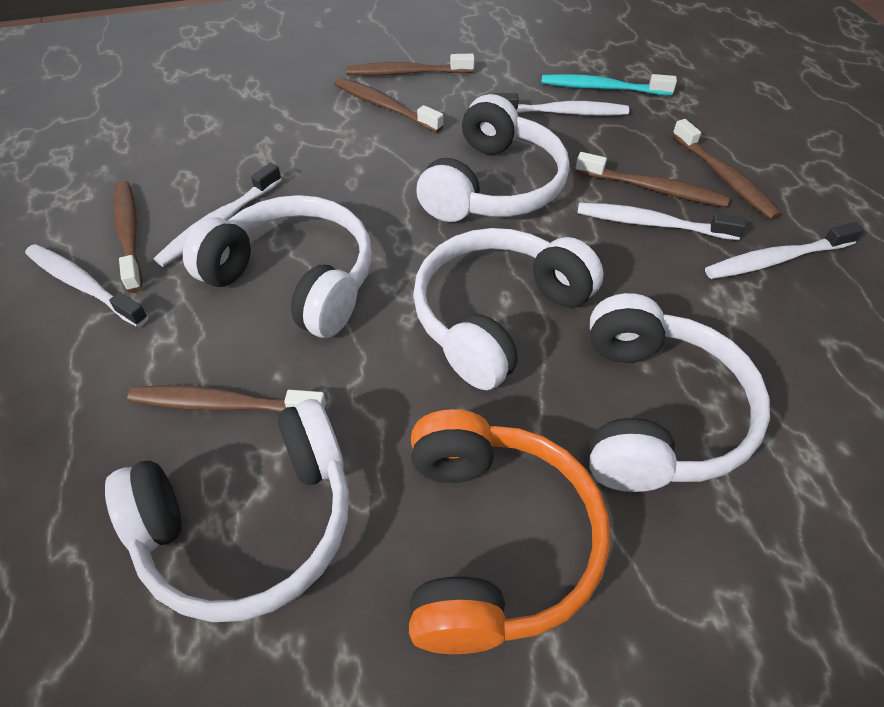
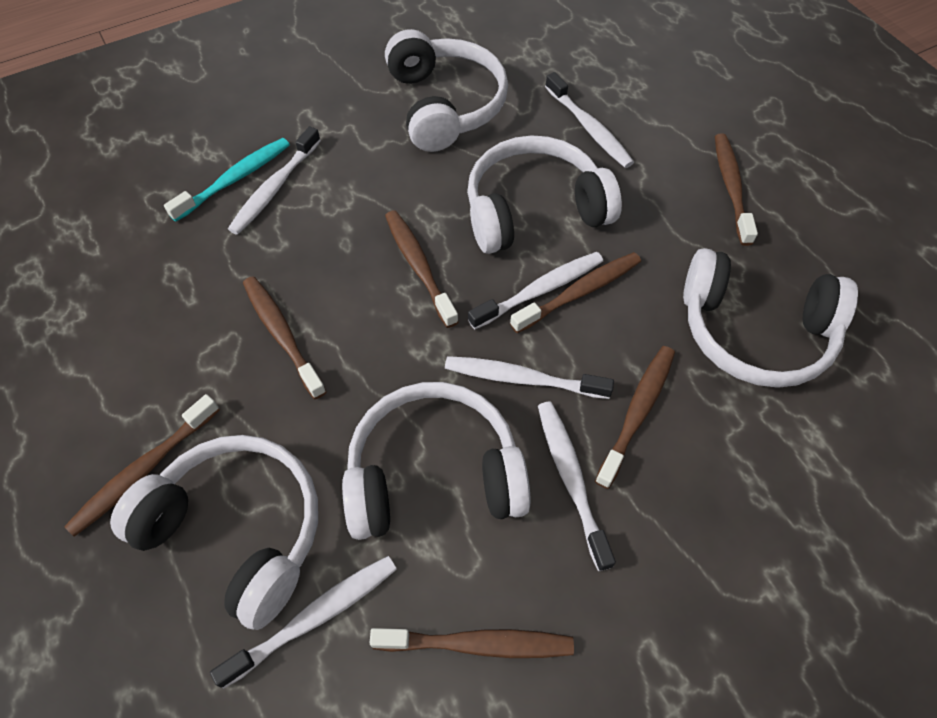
brown toothbrush: [114,181,142,293] [127,385,326,412] [334,78,443,133] [346,53,475,76] [575,152,730,207] [672,119,781,220] = 6 -> [64,394,219,537] [243,276,327,399] [370,628,574,658] [385,210,459,328] [510,252,641,333] [595,346,675,489] [715,133,758,246] = 7
orange headphones: [409,409,610,654] = 1 -> none = 0
white toothbrush: [25,244,148,327] [154,163,282,267] [493,93,629,116] [577,203,746,240] [705,222,863,279] = 5 -> [210,556,397,689] [228,126,321,235] [445,356,614,399] [468,252,603,330] [538,402,616,571] [545,72,634,168] = 6

